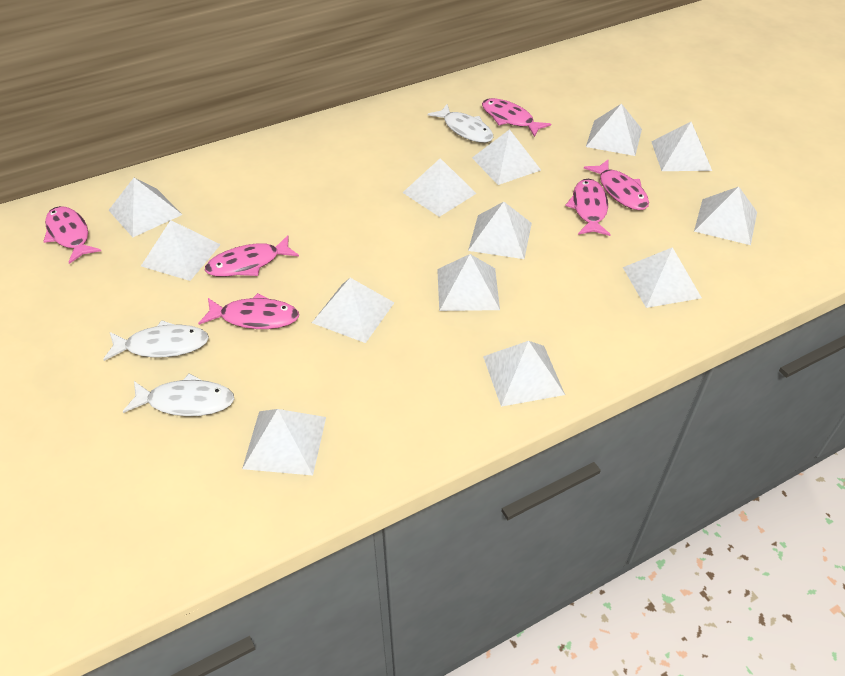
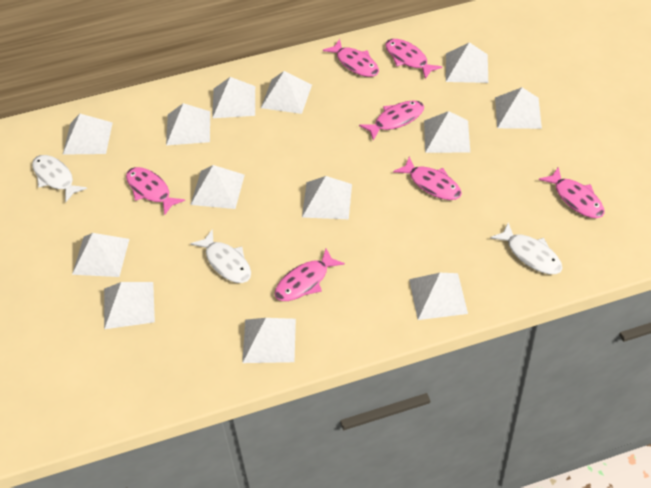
pink fish: [43,206,101,264] [198,293,299,329] [205,235,299,277] [482,98,551,137] [565,179,611,236] [584,160,649,210] = 6 -> [126,167,185,215] [275,248,345,301] [323,39,379,77] [359,101,424,141] [385,39,442,79] [393,156,462,200] [539,167,604,218] = 7

